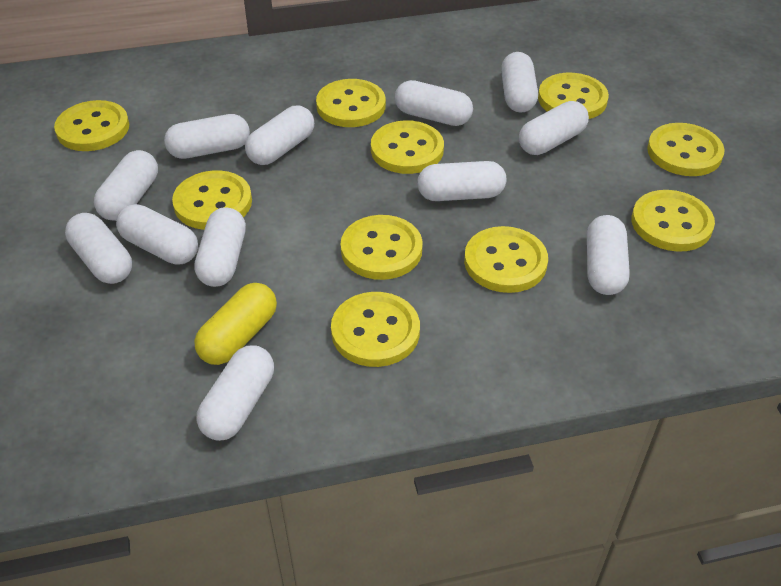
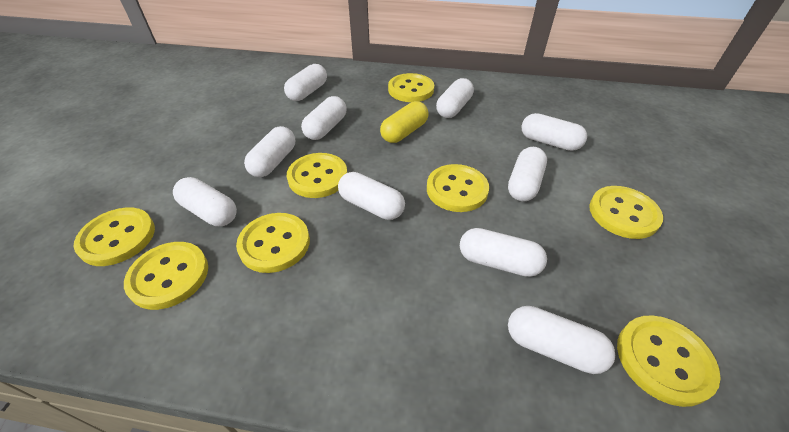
white capsule: [65,213,132,284] [94,150,158,221] [116,204,198,265] [164,114,250,159] [194,207,246,287] [196,345,274,441] [245,106,314,165] [395,80,473,126] [417,161,506,201] [501,52,538,113] [519,101,589,155] [587,215,630,295] = 12 -> [173,177,237,226] [244,126,295,177] [284,64,327,101] [301,96,347,140] [338,172,405,220] [436,78,474,118] [460,228,547,277] [508,147,547,201] [508,306,615,374] [521,113,587,151] = 10
yellow button: [54,100,129,151] [172,170,252,230] [316,79,386,127] [331,292,420,367] [340,215,423,280] [371,120,444,174] [464,226,548,293] [538,73,609,119] [632,190,715,252] [647,123,725,176] = 10 -> [74,208,155,266] [124,242,208,310] [236,213,310,273] [287,153,347,198] [388,73,434,102] [427,164,489,212] [589,186,663,239] [617,315,721,407] = 8

